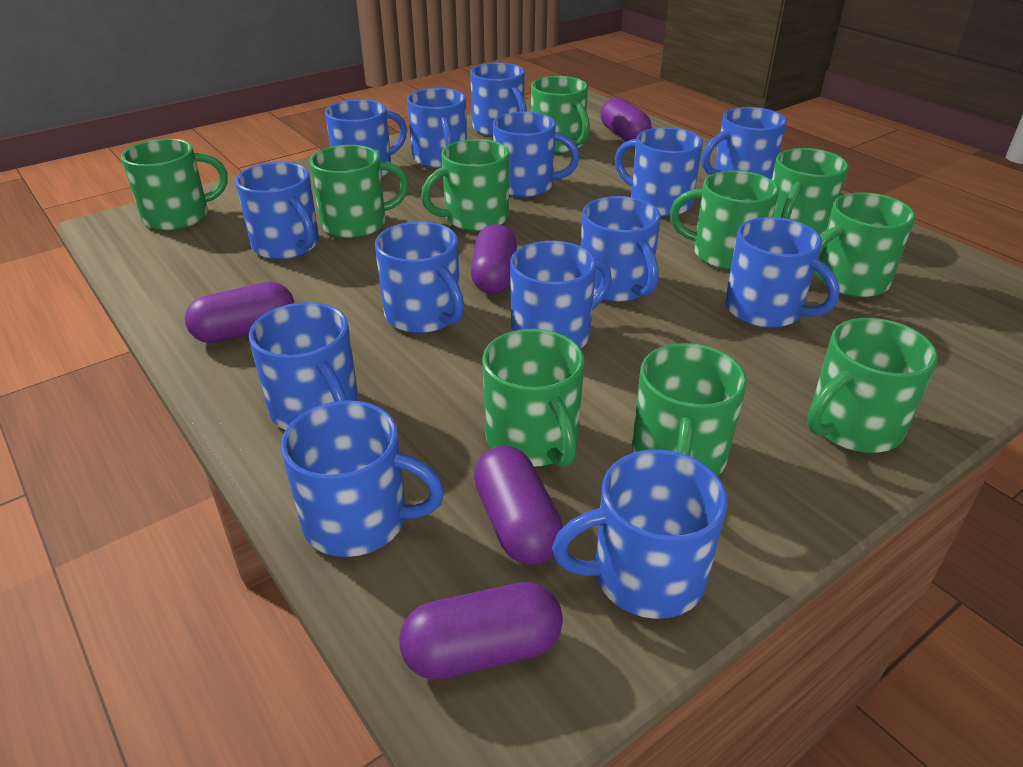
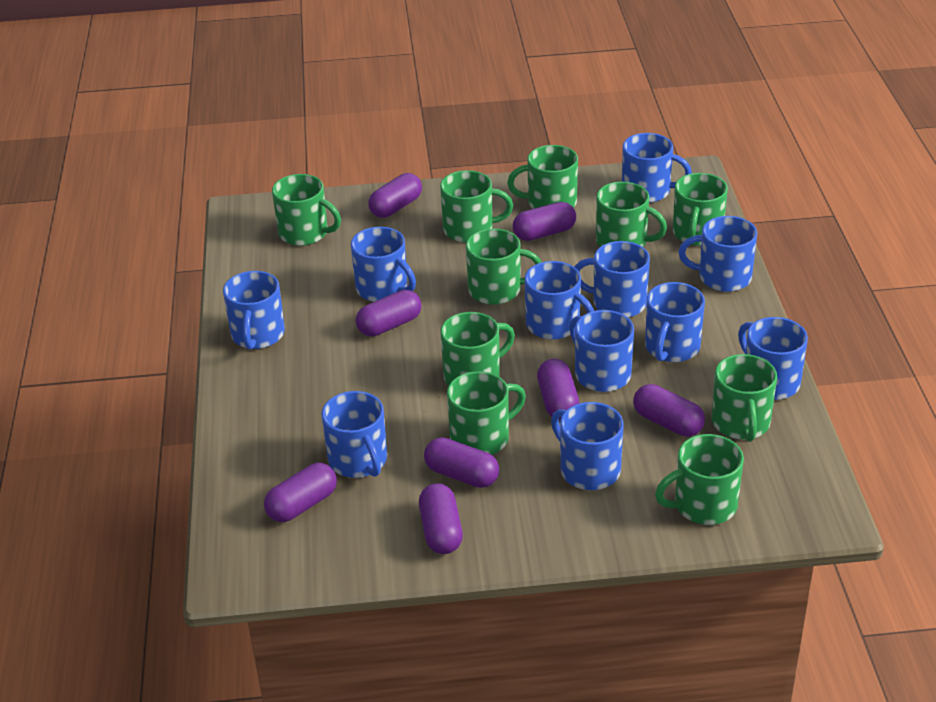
blue mug: [235,162,319,260] [249,302,358,430] [281,400,444,557] [325,99,407,178] [375,221,464,333] [407,88,467,168] [470,62,527,137] [493,111,580,197] [510,241,612,349] [552,449,728,619] [581,196,661,302] [615,127,703,217] [702,107,787,180] [725,217,840,328] = 14 -> [223,271,285,350] [321,391,387,478] [351,227,416,302] [525,261,594,339] [551,402,624,490] [569,310,634,392] [575,241,650,318] [622,133,692,203] [645,282,705,362] [679,216,757,292] [738,317,808,400] = 11
purple capsule: [185,282,294,343] [399,582,563,680] [471,224,517,294] [474,446,563,565] [600,98,652,141] = 5 -> [264,463,337,522] [356,290,422,337] [368,173,422,218] [419,483,463,554] [424,437,499,488] [513,202,576,241] [537,359,579,421] [633,384,705,437] = 8

